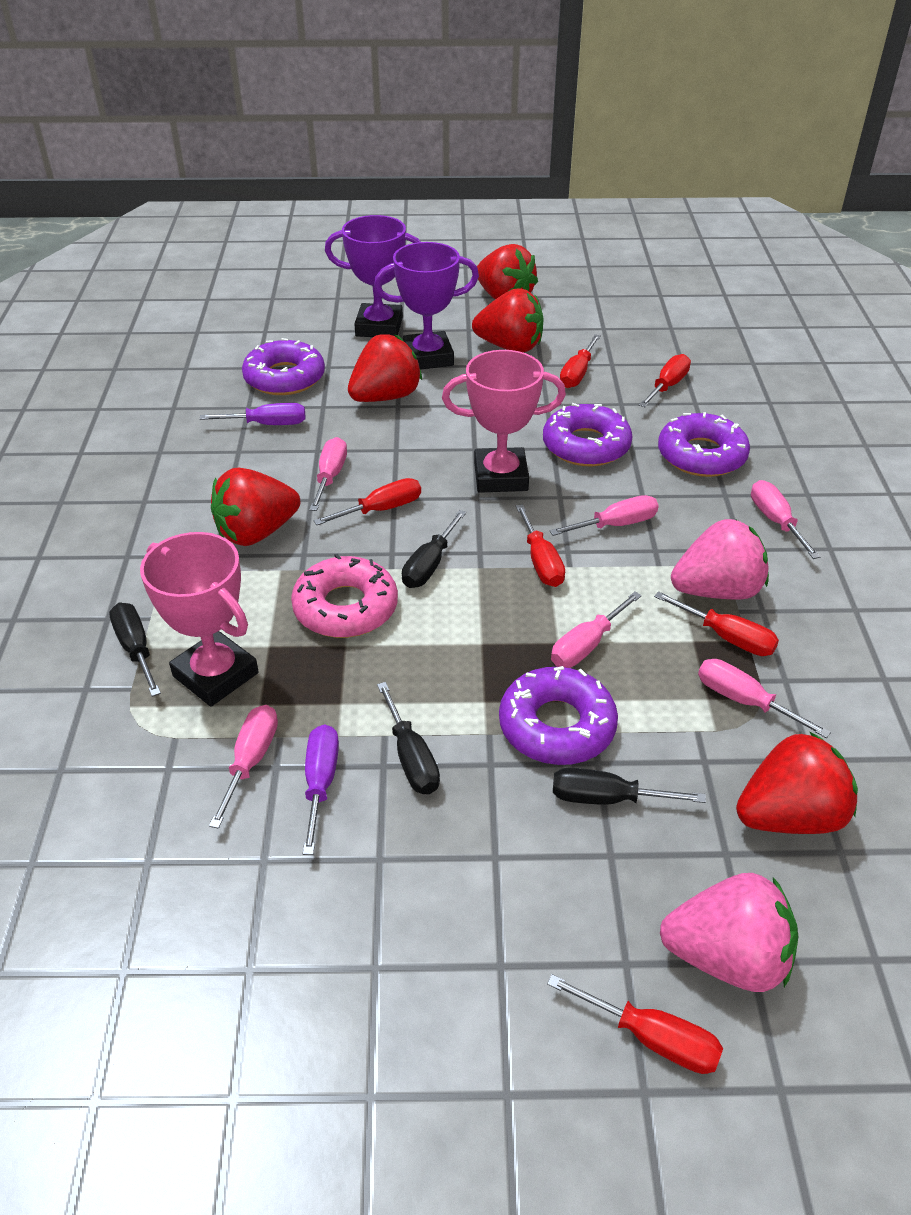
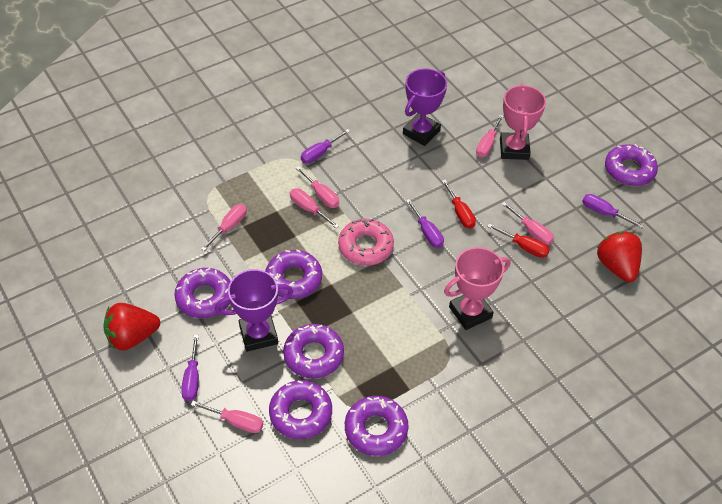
black screwdriver: [109,603,161,697] [377,682,440,794] [402,510,467,588] [553,768,706,805] = 4 -> none = 0
pink strawberry: [660,873,799,992] [671,519,769,599] = 2 -> none = 0
purple donut: [242,338,325,395] [499,666,618,765] [543,403,632,466] [658,412,750,477] = 4 -> [174,268,230,318] [265,250,322,299] [269,380,332,439] [283,324,344,379] [345,396,408,456] [605,144,658,186] = 6
purple screwdriver: [200,403,305,425] [303,724,339,855] = 2 -> [181,335,199,401] [301,129,350,164] [406,199,444,248] [582,194,644,228] = 4
red screwdriver: [313,478,421,525] [516,504,565,587] [547,974,723,1074] [560,334,601,388] [639,354,691,407] [654,591,779,656] = 6 -> [442,180,476,229] [487,224,550,258] = 2
red strawberry: [211,468,300,546] [348,334,422,402] [472,288,543,352] [477,244,538,299] [736,731,858,834] = 5 -> [103,303,160,351] [597,231,642,282] = 2

